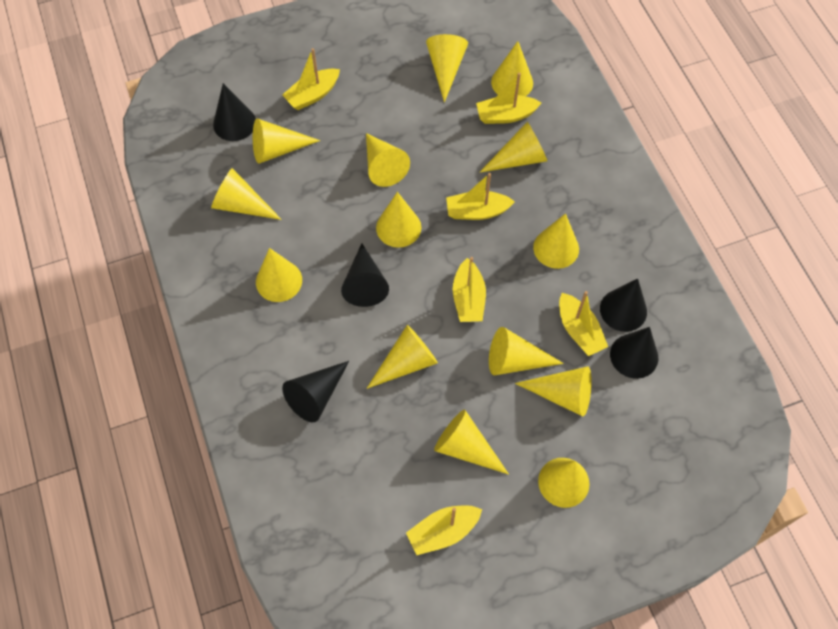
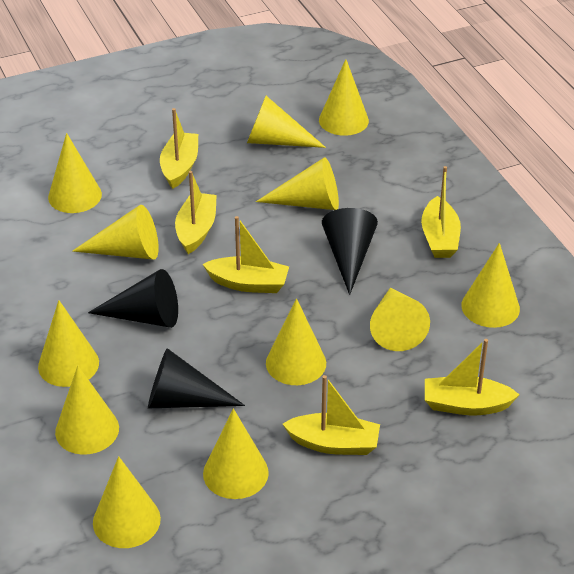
black cone: [213,83,256,141] [282,361,349,422] [341,243,389,307] [600,278,647,332] [610,327,658,379] = 5 -> [88,269,178,328] [148,348,245,408] [322,208,378,295] = 3
yellow cone: [211,168,282,220] [253,119,320,164] [256,248,302,302] [366,133,410,187] [366,325,438,389] [376,192,421,248] [426,34,468,103] [434,410,509,474] [480,122,547,172] [489,327,564,375] [491,41,533,96] [515,366,592,417] [533,213,579,269] [538,458,589,508] = 14 -> [38,300,99,387] [48,133,102,213] [55,365,119,455] [72,205,159,260] [93,456,161,548] [203,408,269,499] [247,96,326,148] [256,157,339,210] [266,299,326,385] [319,59,369,136] [370,287,430,351] [462,243,520,328] = 12

